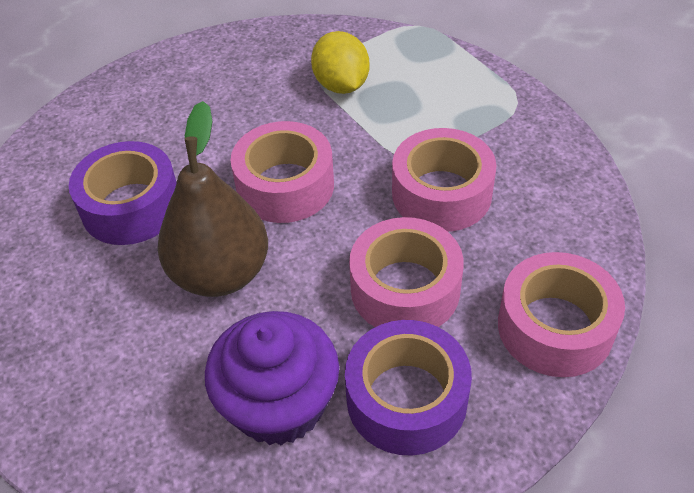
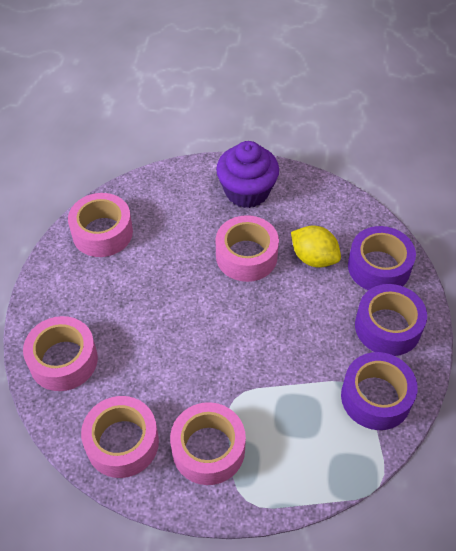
brown pear: [157,101,268,297] = 1 -> none = 0
pink tape: [231,121,334,223] [349,217,464,327] [392,128,496,232] [498,252,625,377] = 4 -> [23,316,98,391] [68,193,133,257] [81,396,159,478] [170,402,246,485] [216,215,279,282] = 5
purple tape: [69,141,177,245] [345,320,472,456] = 2 -> [341,352,418,430] [348,226,416,290] [355,284,427,356] = 3

